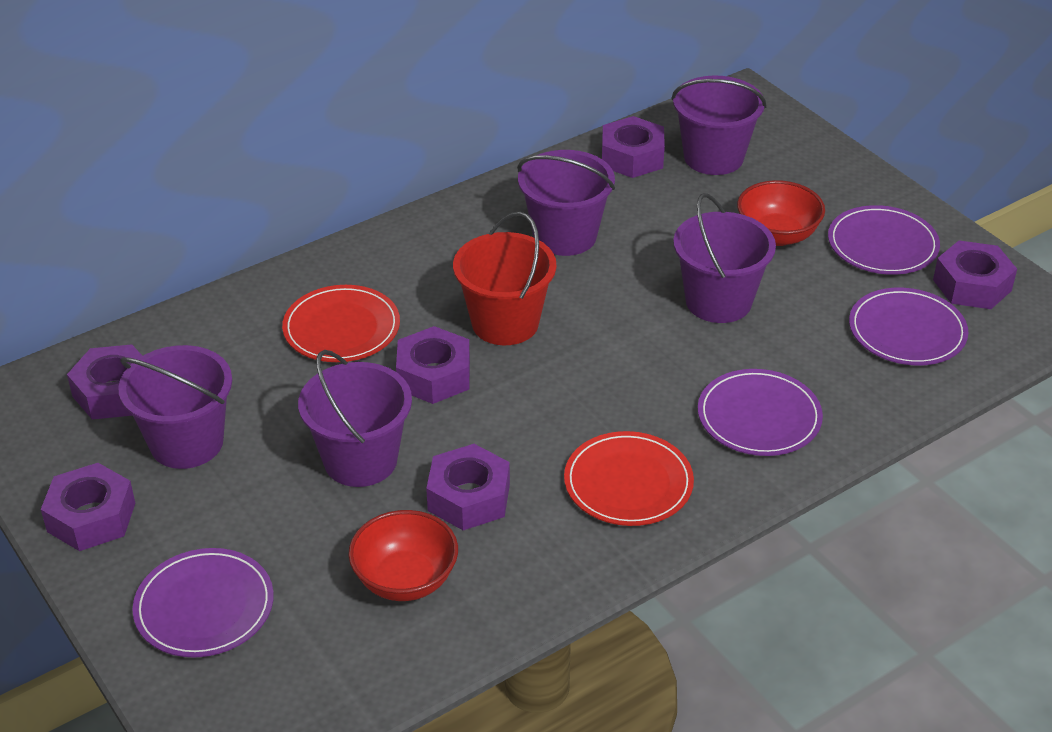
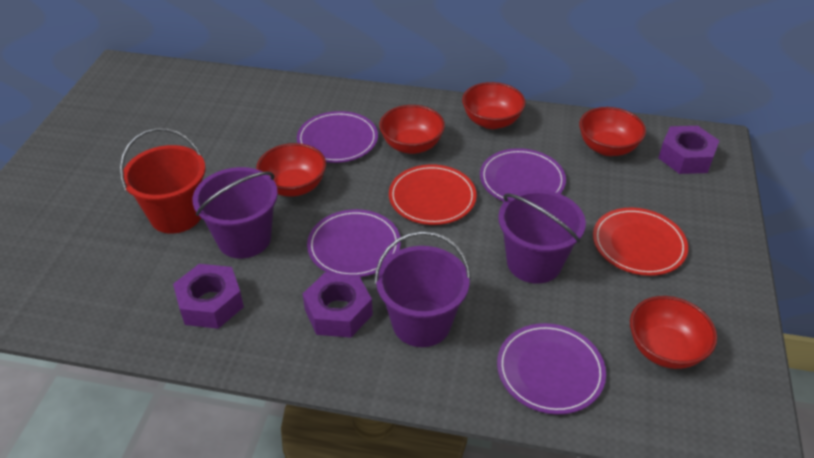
purple bucket: [118,345,232,469] [298,350,412,487] [517,150,615,256] [671,75,766,175] [673,193,776,323] = 5 -> [192,167,278,258] [374,231,471,347] [498,189,586,284] = 3
purple nut: [41,463,135,551] [67,344,142,419] [396,326,470,404] [426,444,510,530] [602,116,665,178] [933,240,1017,309] = 6 -> [173,264,244,329] [303,272,373,338] [658,126,720,174] = 3
red bowl: [348,510,458,601] [737,180,825,246] = 2 -> [256,143,326,197] [379,105,445,154] [462,82,526,129] [579,107,646,156] [630,296,717,369] = 5

